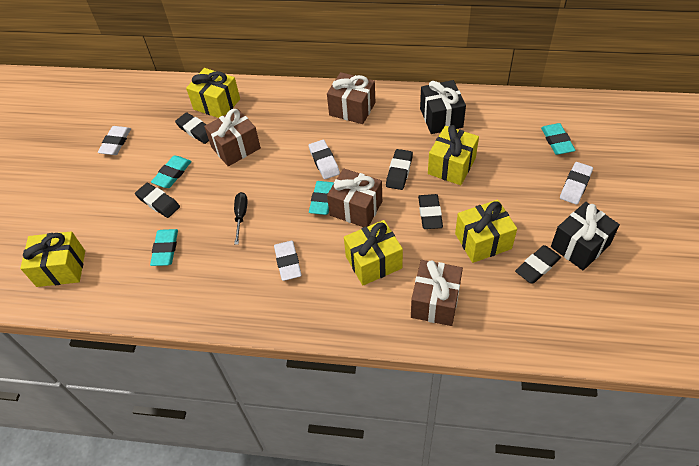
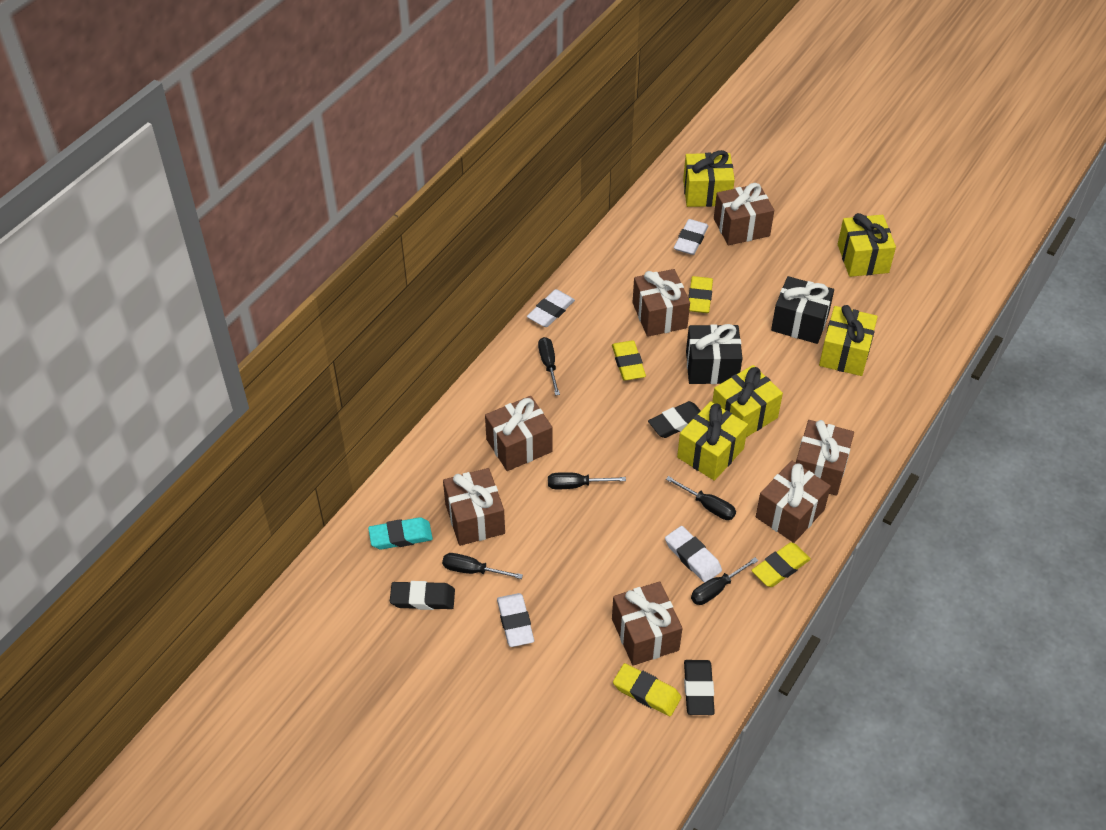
black eraser: [135,183,180,218] [175,112,209,144] [386,149,413,190] [418,194,443,229] [515,245,561,284] = 5 -> [390,581,455,610] [648,401,701,438] [684,660,715,715] = 3
black screwdriver: [234,192,248,245] = 1 -> [442,553,523,579] [538,337,560,395] [548,472,626,489] [666,476,736,520] [691,557,759,605] = 5
brown gift: [204,108,261,166] [327,72,375,124] [327,168,382,227] [411,260,463,326] = 4 -> [443,468,505,546] [485,396,552,471] [612,581,682,666] [633,269,690,337] [714,183,774,245] [756,461,831,543] [796,420,854,496] = 7
turquoise eraser: [150,229,178,266] [151,156,192,188] [309,181,334,215] [541,123,575,155] = 4 -> [368,517,433,550] = 1
yellow eraser: none = 0 -> [612,340,646,381] [613,663,681,716] [688,276,713,313] [751,542,811,587] = 4

